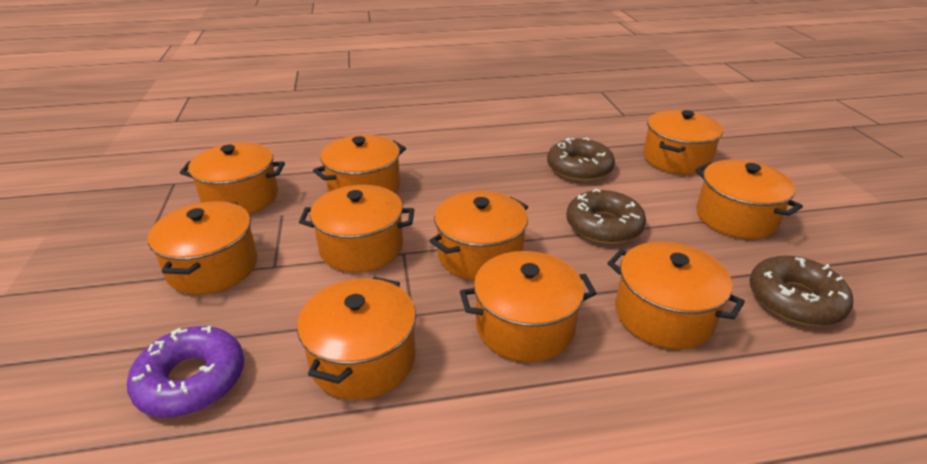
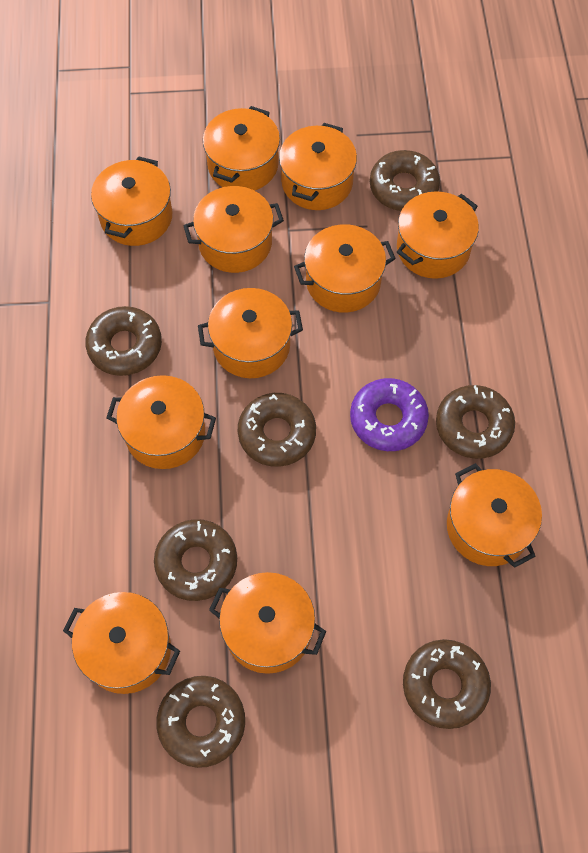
brown donut: [547,138,615,181] [566,188,646,244] [749,256,853,326] = 3 -> [85,306,162,376] [154,519,237,601] [156,676,245,768] [238,393,316,467] [370,150,440,211] [403,639,491,729] [436,385,515,459] = 7
orange pot: [148,201,257,295] [180,142,285,214] [297,277,416,400] [299,185,414,272] [313,135,406,194] [429,191,528,280] [460,251,597,362] [607,242,745,349] [643,110,723,175] [695,160,803,239] = 10 -> [63,592,180,694] [91,156,172,246] [106,375,216,469] [183,186,284,273] [198,288,303,378] [203,106,280,191] [209,572,326,674] [279,123,357,210] [294,224,396,313] [397,191,479,279] [447,463,542,568] = 11

